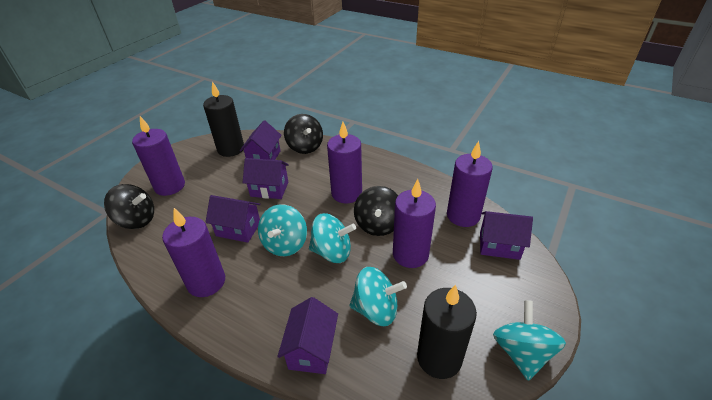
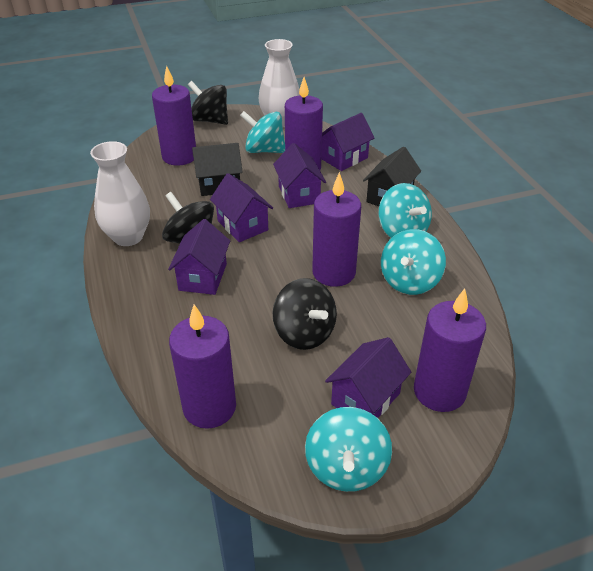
black candle: [203,81,244,157] [417,284,477,379] = 2 -> none = 0
black house: none = 0 -> [192,143,243,196] [363,147,421,206] = 2
white vase: none = 0 -> [90,141,150,246] [259,39,300,127] = 2

